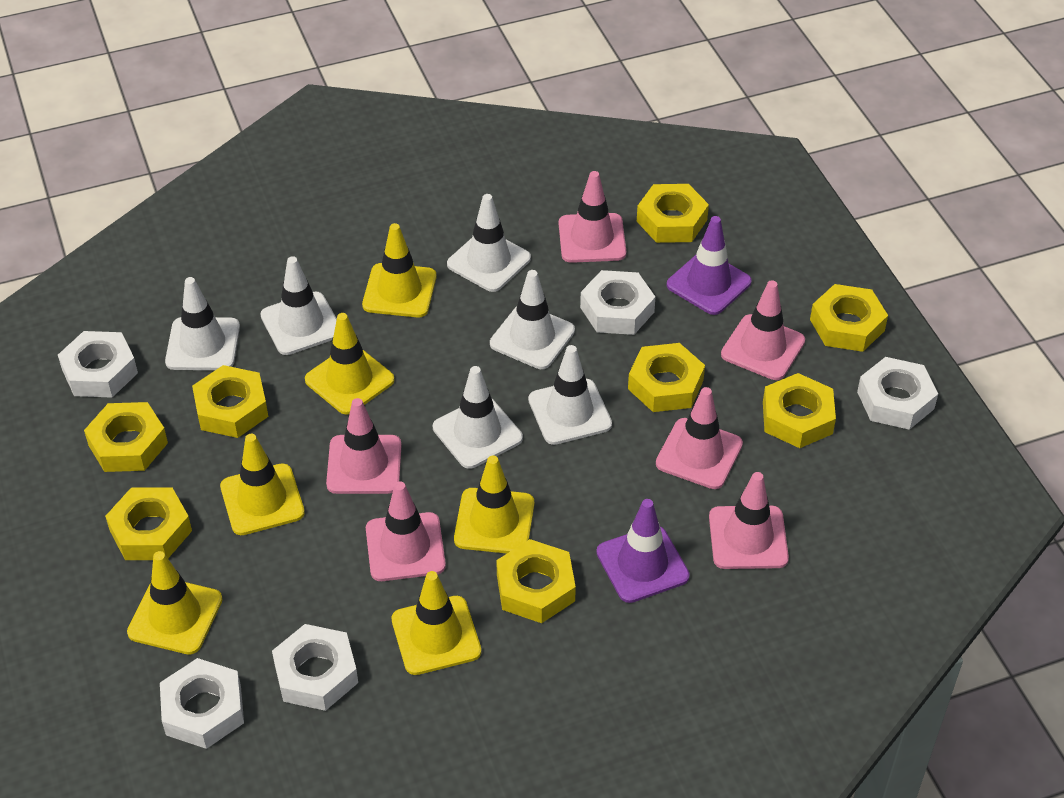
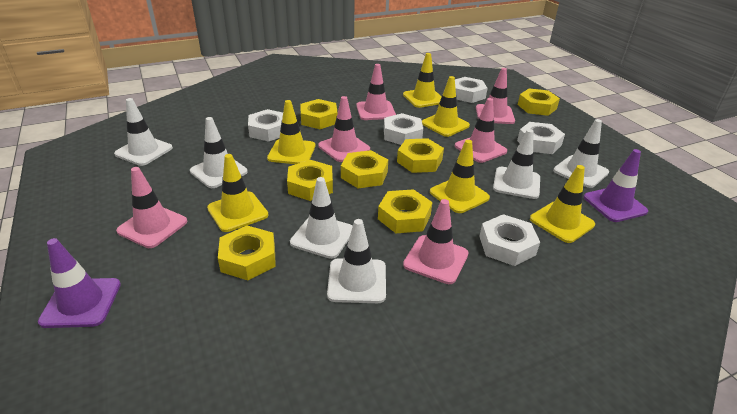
yellow nut: [84,402,168,472] [105,487,192,560] [192,365,268,438] [496,539,576,623] [628,343,705,412] [637,184,709,243] [763,373,836,448] [810,284,888,352] = 8 -> [218,226,276,280] [287,160,333,201] [301,99,338,129] [341,150,388,188] [378,189,432,233] [397,138,444,173] [518,88,560,116] = 7

